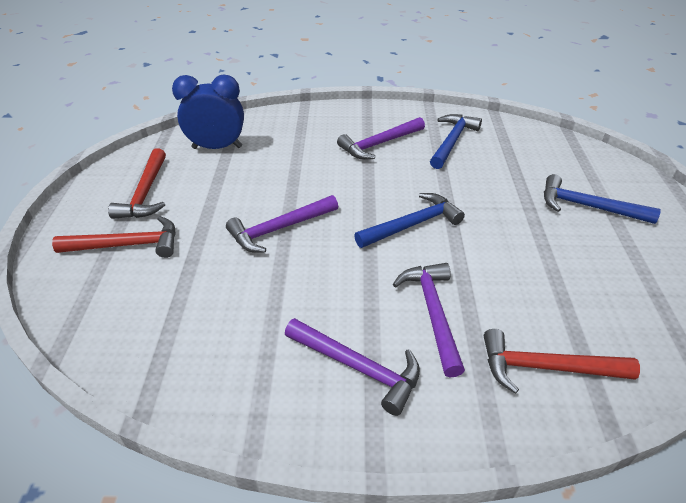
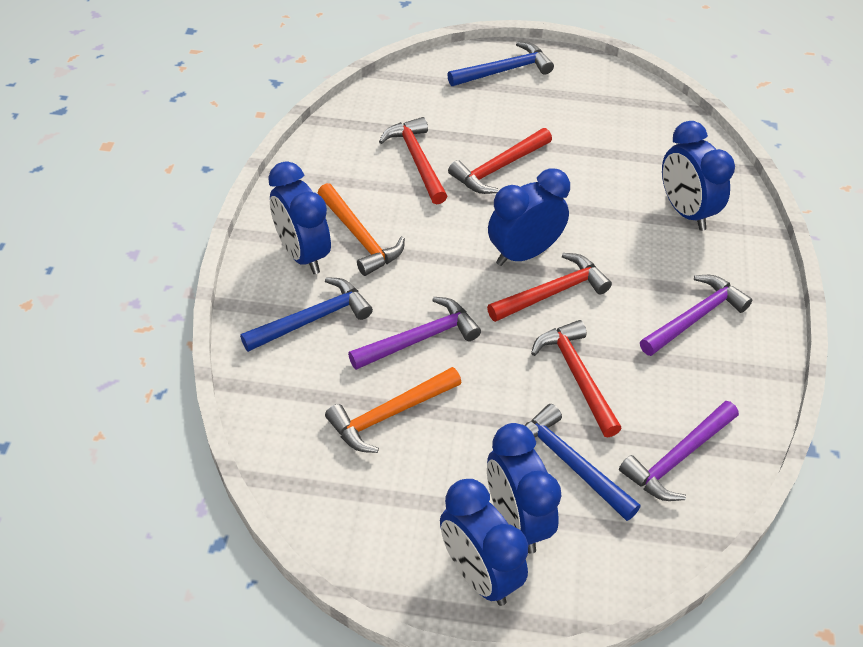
blue clock: [172,74,244,149] = 1 -> [268,161,331,274] [440,479,528,606] [487,423,561,554] [488,168,570,266] [662,121,735,231] = 5
orange hammer: none = 0 -> [318,183,405,276] [325,367,462,453] = 2
purple hammer: [226,195,338,253] [285,318,420,416] [337,117,425,160] [393,263,465,377] = 4 -> [348,297,481,370] [619,401,739,501] [640,275,752,356] = 3
red hammer: [52,216,176,258] [108,148,166,219] [484,329,640,394] = 3 -> [379,117,447,204] [448,128,552,194] [487,253,612,322] [531,320,622,437] = 4

